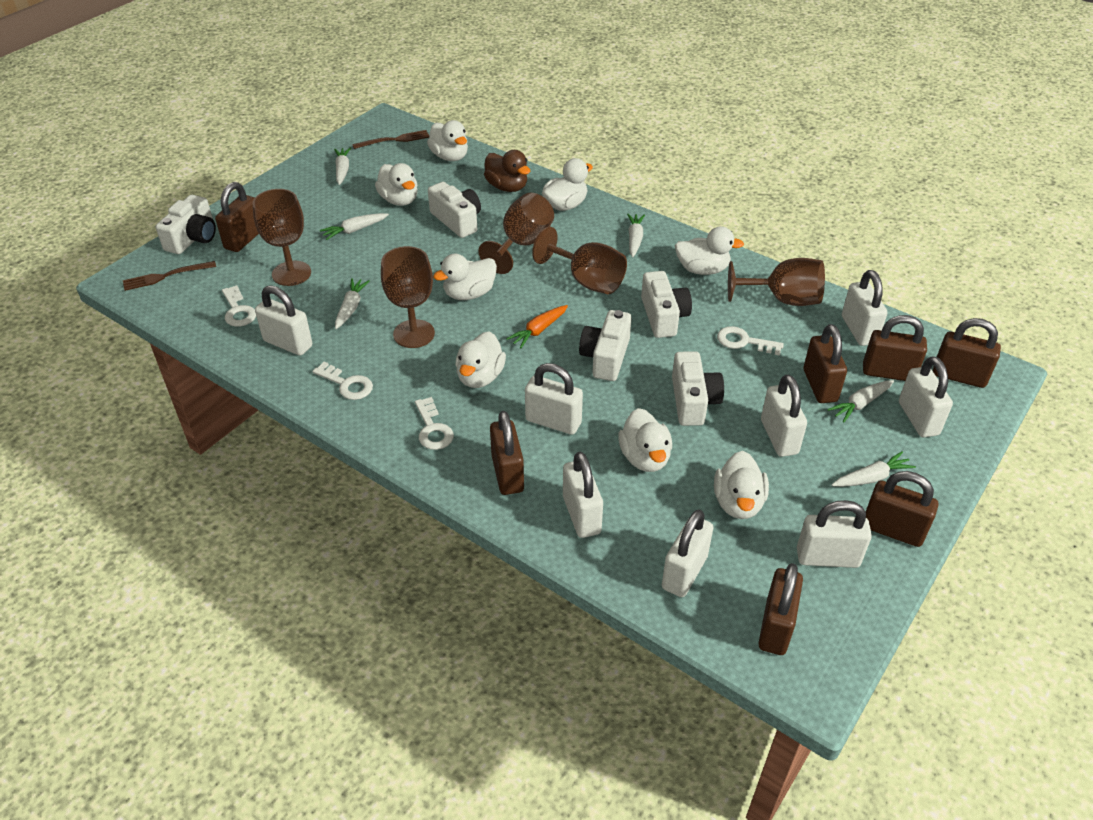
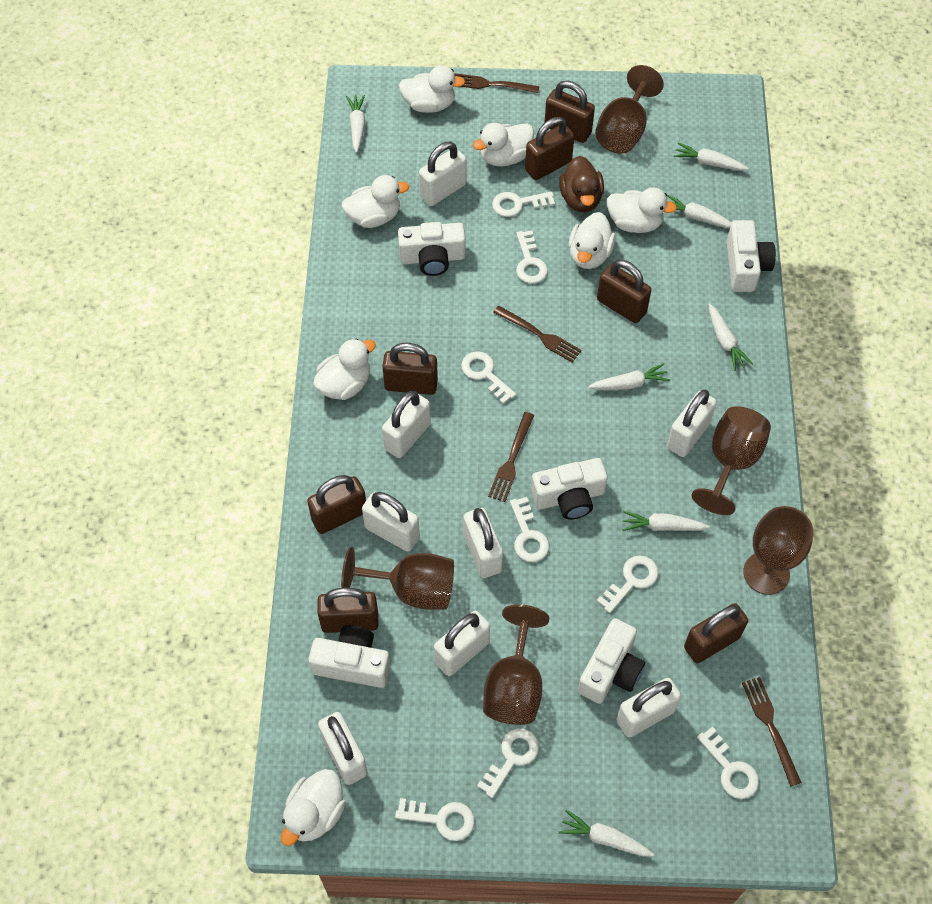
brown fork: [123,261,216,291] [352,130,429,149] = 2 -> [454,73,540,93] [488,412,534,502] [493,306,582,363] [742,677,802,787] = 4
orange carrot: [506,305,568,348] = 1 -> none = 0
white carrot: [320,213,389,240] [334,148,351,185] [335,278,370,329] [627,214,645,257] [827,380,894,423] [832,451,916,487] = 6 -> [346,95,365,153] [559,810,655,857] [588,363,670,390] [622,511,710,531] [667,194,731,228] [674,142,749,171] [709,304,753,371] = 7
white duck: [375,163,418,206] [427,120,468,161] [433,254,497,300] [455,331,506,388] [542,158,593,211] [618,408,672,472] [675,226,744,275] [714,451,769,519] = 8 -> [281,769,346,846] [313,338,376,400] [342,175,409,228] [399,66,465,113] [473,123,534,167] [569,212,616,269] [607,187,677,233] = 7
white key: [222,285,256,327] [312,362,373,400] [415,397,454,450] [717,326,784,356] = 4 -> [395,798,475,841] [461,351,516,404] [477,728,539,798] [492,191,555,217] [510,497,549,562] [516,230,548,284] [597,556,658,613] [697,726,759,799] = 8

